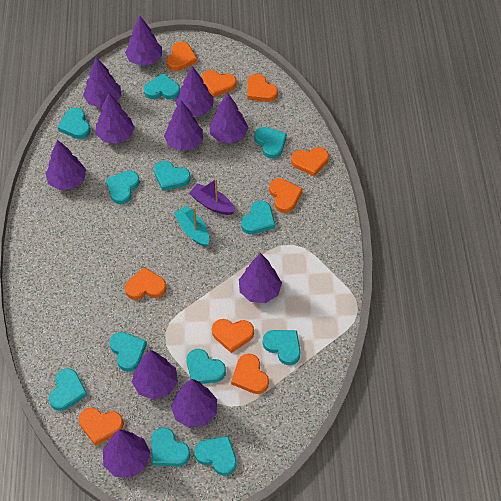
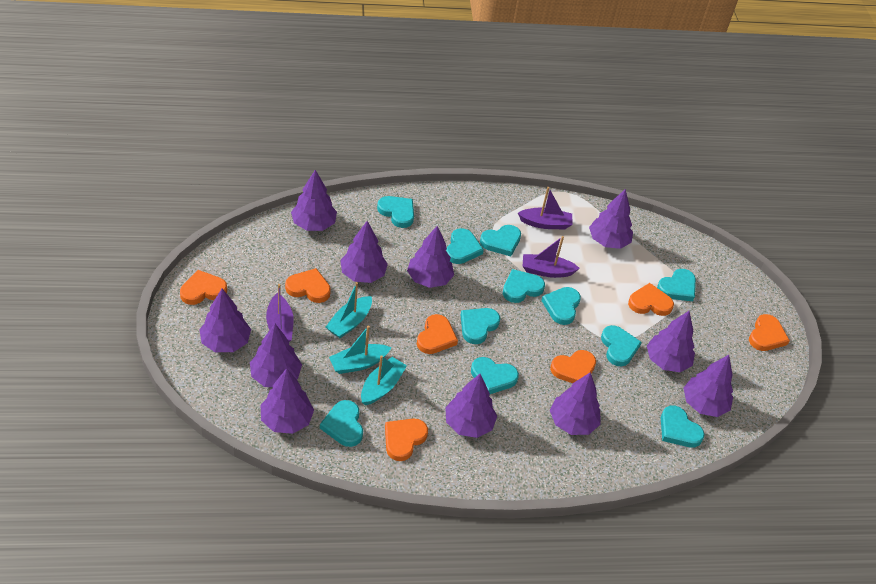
orange heart: [79,408,123,446] [125,267,167,300] [166,41,197,71] [201,70,237,97] [212,319,254,353] [231,354,269,394] [247,74,278,102] [269,178,303,213] [291,147,329,176] = 9 -> [180,270,227,305] [285,268,331,303] [385,418,428,461] [417,314,458,354] [550,350,596,383] [628,283,674,316] [749,314,790,351] = 7
purple boat: [189,179,235,215] = 1 -> [266,284,294,342] [518,187,573,229] [523,236,580,278] = 3
turquoise boat: [174,206,209,247] = 1 -> [326,282,372,338] [329,326,392,374] [361,355,407,405] = 3
turquoise heart: [49,368,88,411] [58,108,91,139] [106,171,140,204] [109,332,147,371] [144,74,180,100] [151,427,190,466] [154,161,191,191] [186,349,226,384] [194,436,237,476] [241,200,275,234] [254,127,287,159] [263,330,301,365] = 12 -> [320,400,363,447] [377,196,414,228] [446,228,484,264] [461,308,500,344] [471,357,519,394] [480,225,521,256] [503,269,545,303] [541,287,581,325] [601,325,642,367] [657,269,696,301] [661,406,705,448] = 11

